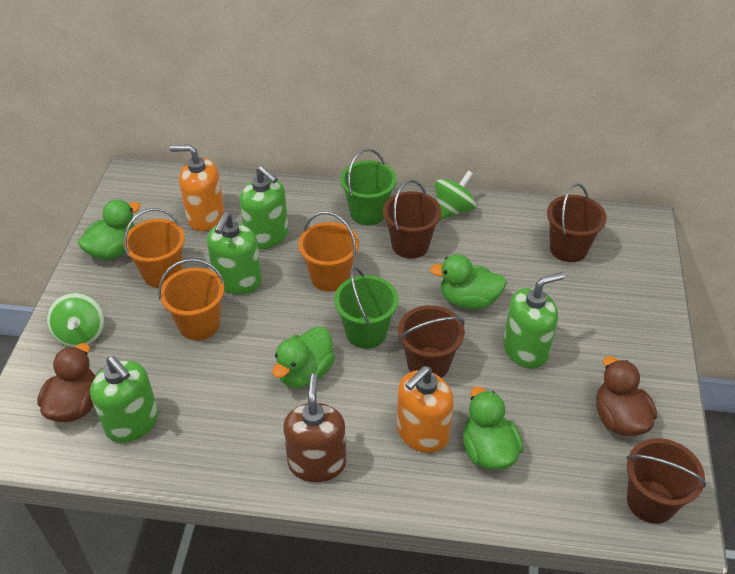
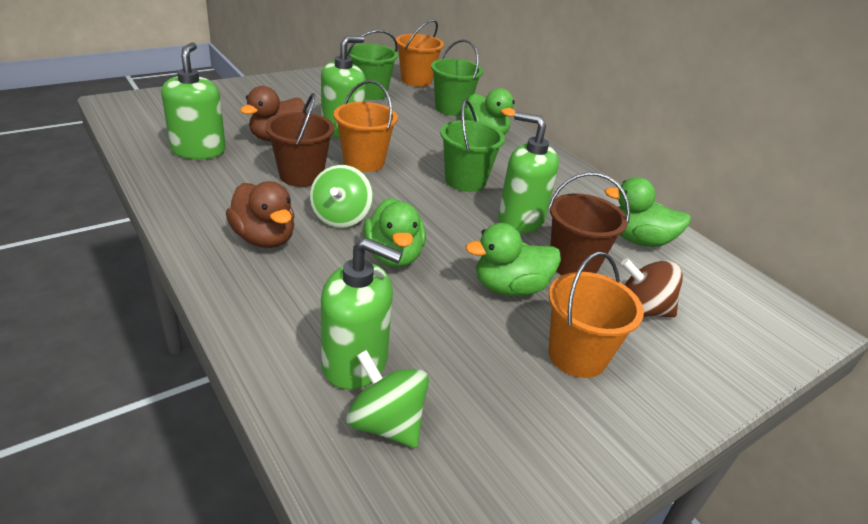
brown bucket: [383,180,441,259] [398,305,465,378] [547,183,607,262] [626,438,706,524] = 4 -> [265,93,334,187] [548,172,630,275] = 2
brown soap dispenser: [283,373,346,482] = 1 -> none = 0
brown spinning top: none = 0 -> [621,258,683,317] = 1
green bucket: [334,267,398,349] [340,149,397,226] = 2 -> [347,30,398,100] [431,39,483,116] [440,100,505,192] = 3
orange soap dispenser: [170,145,224,231] [397,366,454,453] = 2 -> none = 0

